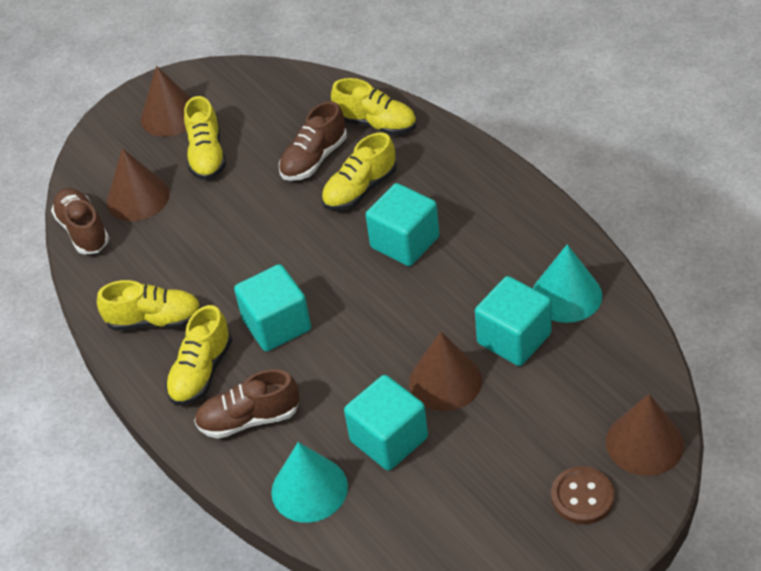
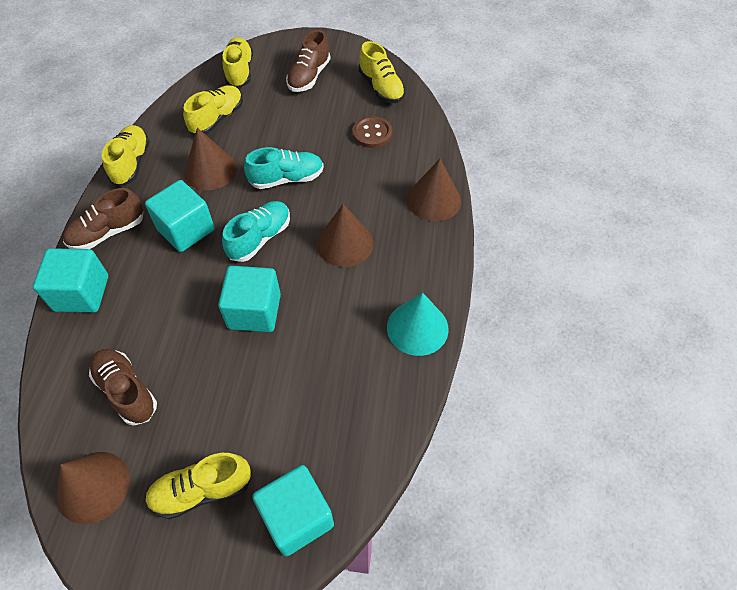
turquoise cone: [271,442,348,523] [533,244,602,323] = 2 -> [387,293,449,356] = 1
turquoise shoe: none = 0 -> [222,201,290,262] [244,147,324,189] = 2

